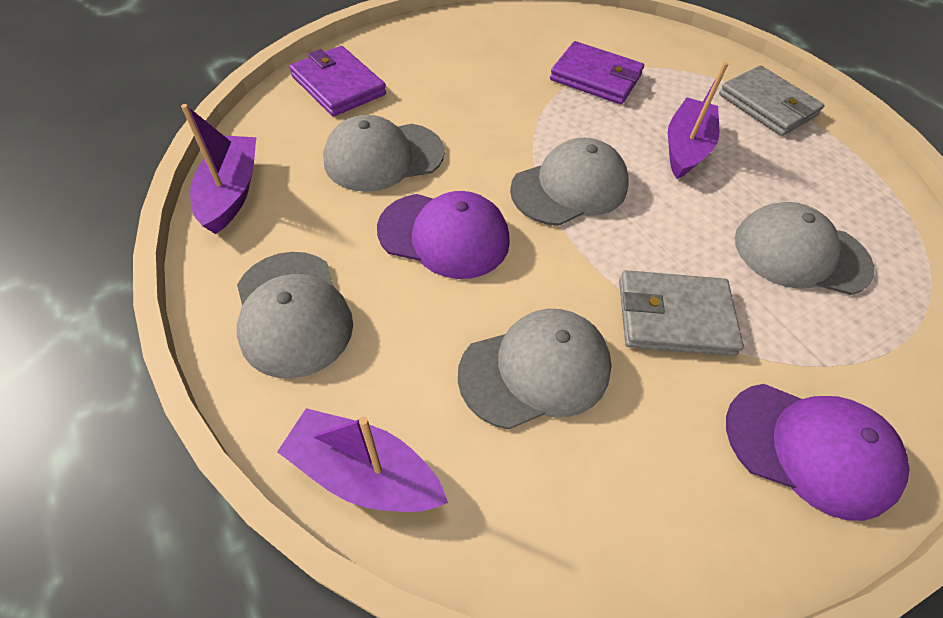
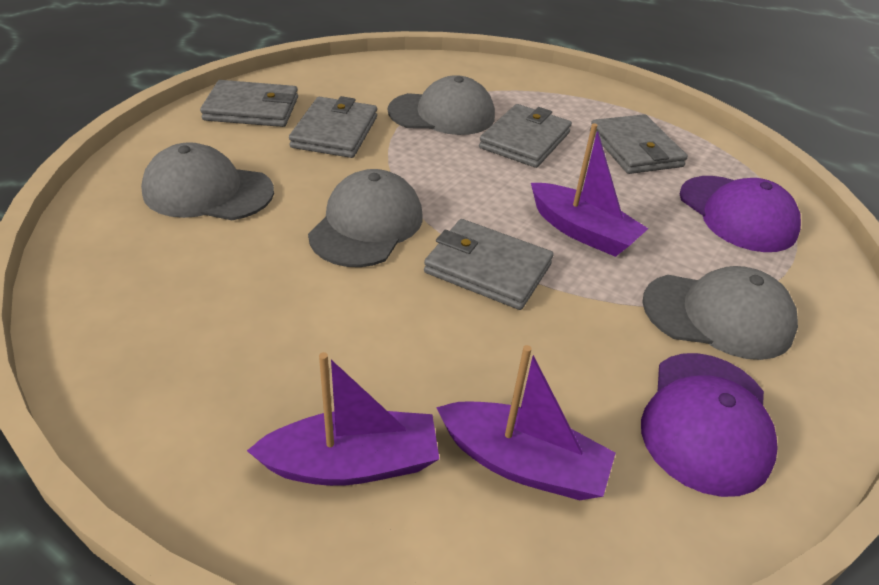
grey cap: [237,252,353,378] [323,115,445,192] [458,309,612,430] [510,138,629,226] [735,202,875,295] = 5 -> [141,142,274,220] [308,169,422,267] [388,75,495,135] [642,266,798,360] = 4
grey wallet: [619,270,744,356] [719,65,825,136] = 2 -> [200,80,298,127] [289,96,377,158] [424,219,554,310] [479,104,572,168] [590,114,688,174] = 5
purple wallet: [289,46,386,116] [550,41,644,104] = 2 -> none = 0

